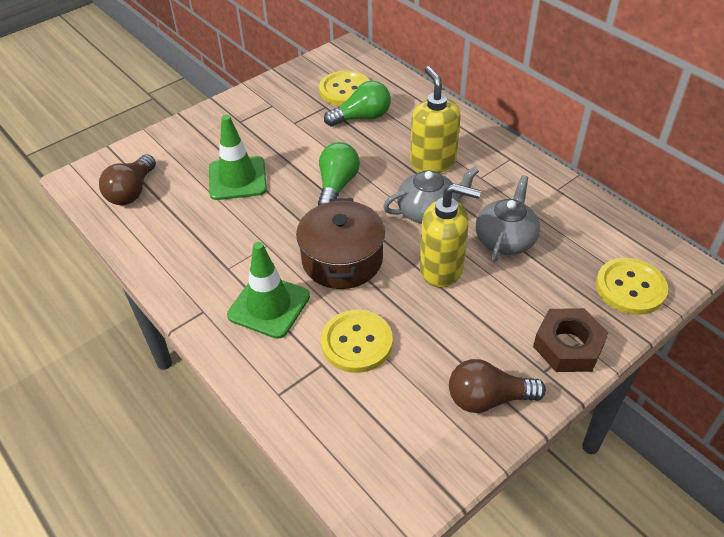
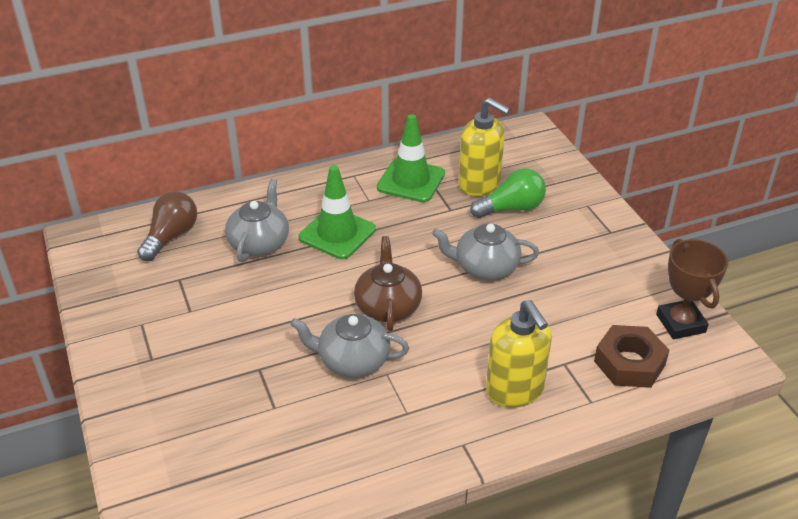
brown light bulb: [99,154,156,205] [449,359,546,413] = 2 -> [137,191,197,261] = 1
brown pot: [296,198,385,289] = 1 -> none = 0
brown teapot: none = 0 -> [354,236,422,331] = 1
brown trophy: none = 0 -> [656,239,728,339] = 1
green light bulb: [318,142,360,206] [324,81,391,126] = 2 -> [470,168,546,218] = 1
grey teapot: [383,167,479,224] [475,175,540,262] = 2 -> [225,179,289,262] [290,314,409,377] [432,223,539,280] = 3
yellow button: [319,71,370,106] [321,310,393,373] [596,258,668,315] = 3 -> none = 0

